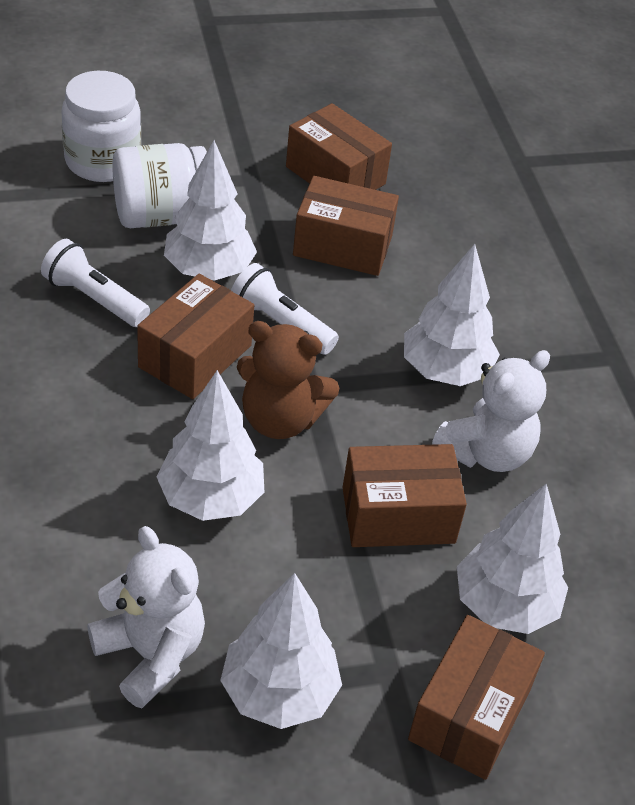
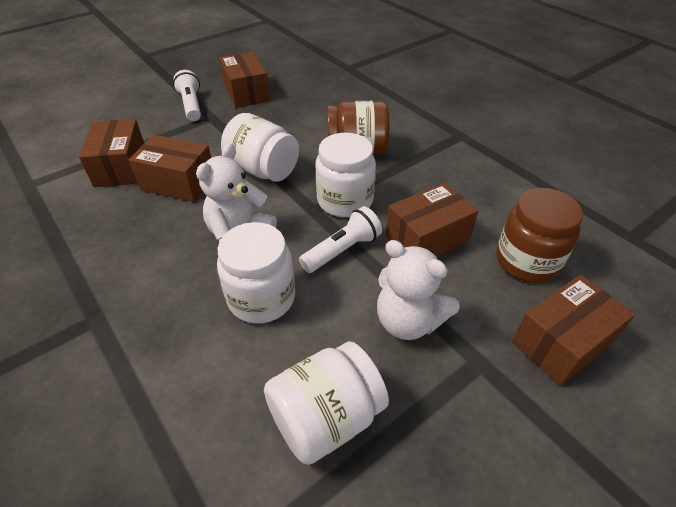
brown jar: none = 0 -> [327,101,390,155] [496,188,583,283] = 2
brown teddy bear: [237,321,340,439] = 1 -> none = 0
white jar: [61,71,141,182] [112,143,207,228] = 2 -> [217,222,295,324] [221,113,299,182] [264,341,389,465] [316,133,376,217] = 4
white tree: [156,370,264,521] [164,140,257,281] [220,573,342,729] [404,244,500,386] [457,484,568,634] = 5 -> none = 0

